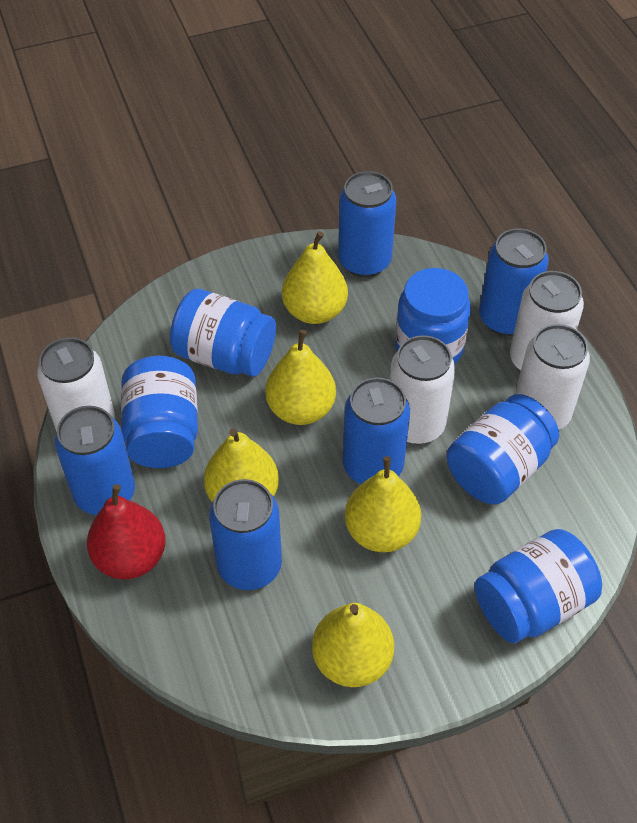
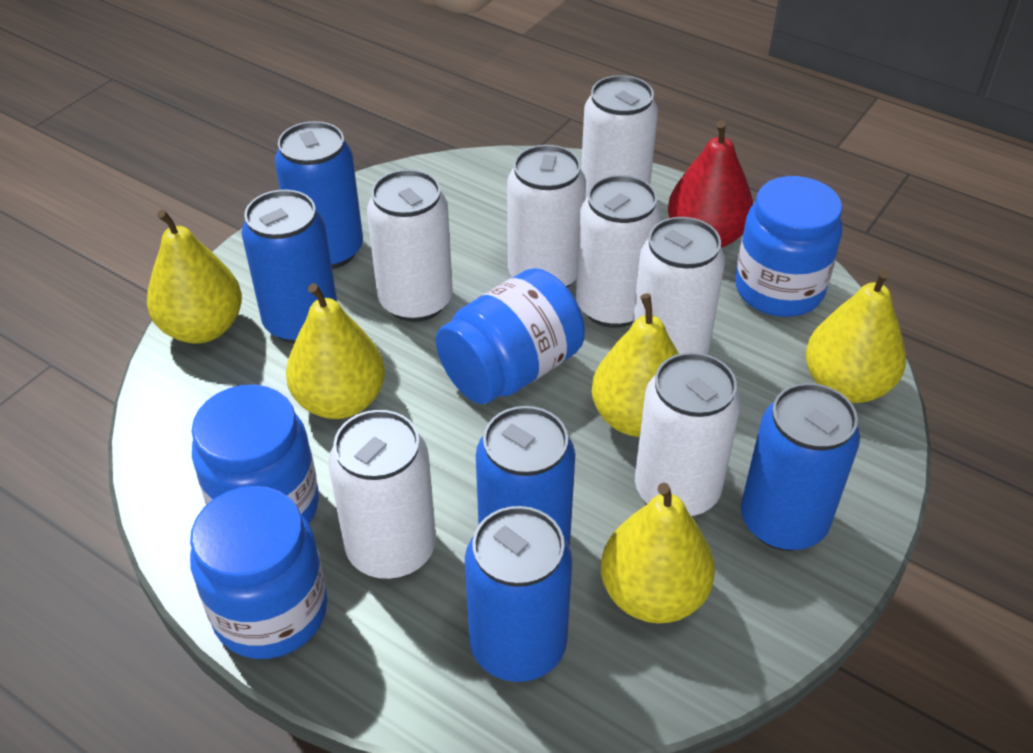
blue jar: [121,356,198,468] [170,289,276,377] [395,268,471,364] [447,394,559,504] [475,529,602,643] = 5 -> [190,486,328,659] [192,384,319,523] [436,268,585,404] [735,176,842,317] = 4
white can: [37,337,115,432] [390,335,455,444] [510,271,584,371] [515,324,590,430] = 4 -> [328,410,436,579] [367,169,453,322] [507,145,586,287] [576,175,662,328] [581,75,658,200] [632,217,725,354] [635,352,741,517] = 7

